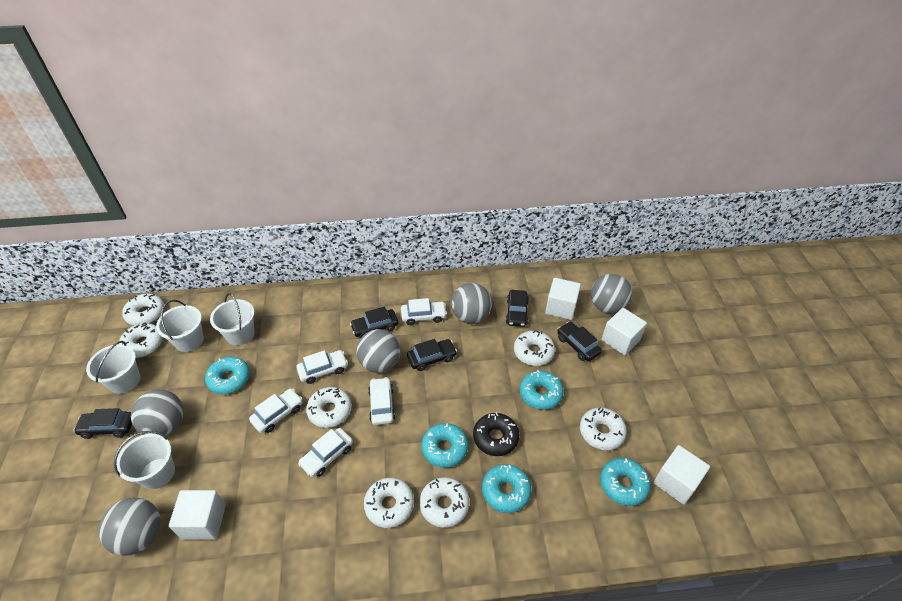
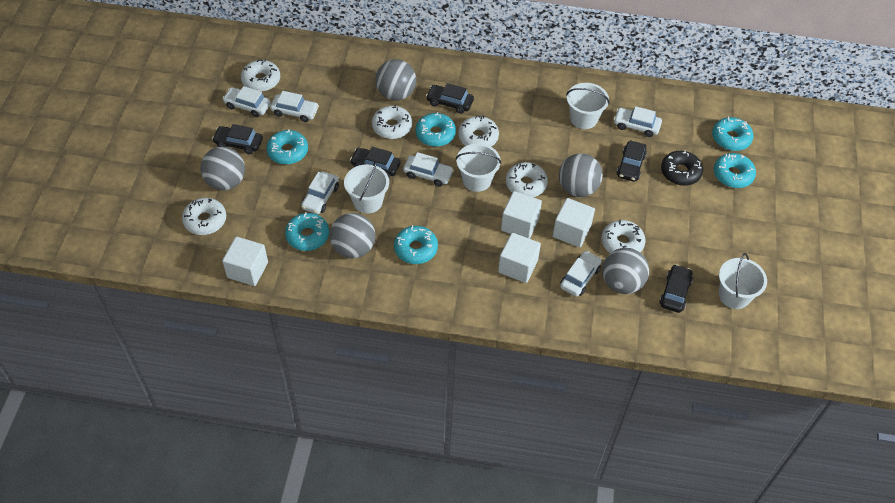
turquoise donut: [205,357,250,394] [421,423,468,468] [482,464,531,513] [520,370,564,410] [600,458,651,506] = 5 -> [266,129,308,164] [285,212,329,251] [394,225,438,264] [416,112,456,147] [712,117,753,151] [714,153,756,188] = 6
white car: [249,389,303,433] [296,350,348,384] [298,428,353,477] [368,377,395,425] [401,298,447,325] = 5 -> [222,86,271,117] [270,91,319,122] [301,171,339,214] [403,152,454,187] [560,251,602,297] [614,106,662,137] = 6
white donut: [119,323,163,358] [122,294,164,325] [306,387,351,428] [364,478,414,528] [419,477,470,528] [514,330,555,366] [580,407,627,450] = 7 -> [182,198,226,235] [241,59,280,92] [372,105,412,139] [458,116,499,146] [506,162,548,197] [602,219,645,253] = 6

